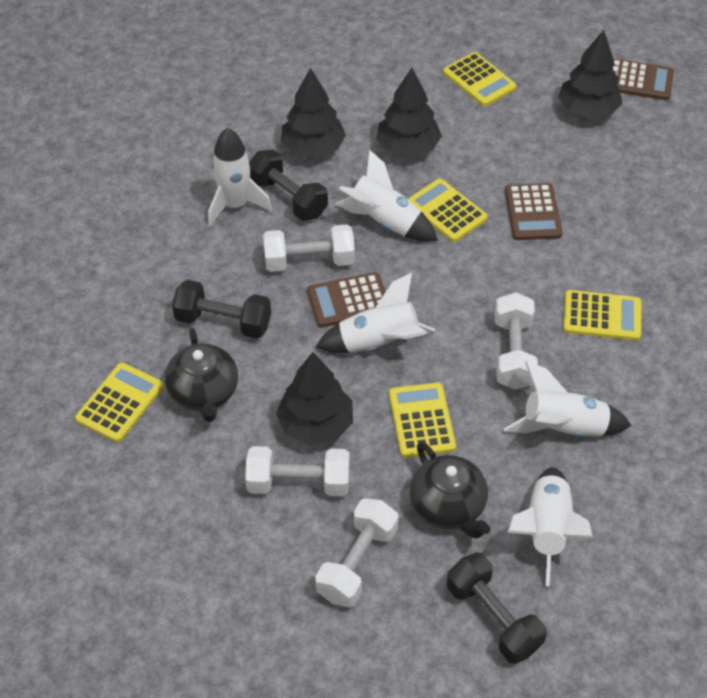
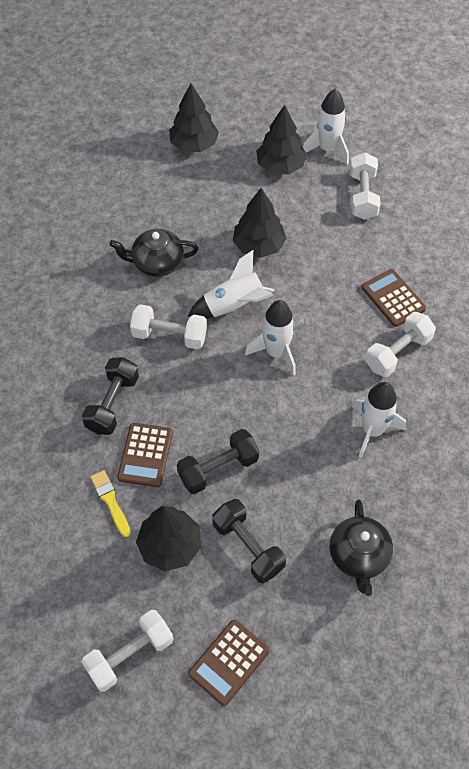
white rocket: [208,128,272,227] [316,273,435,353] [336,150,438,242] [504,361,632,437] [507,467,593,587] = 5 -> [188,250,274,318] [245,300,296,376] [303,89,349,164] [352,382,406,458] = 4
yellow brush: none = 0 -> [90,470,131,537] = 1
yellow calculator: [75,363,164,442] [389,383,456,458] [408,179,488,242] [443,52,517,106] [563,290,641,341] = 5 -> none = 0

